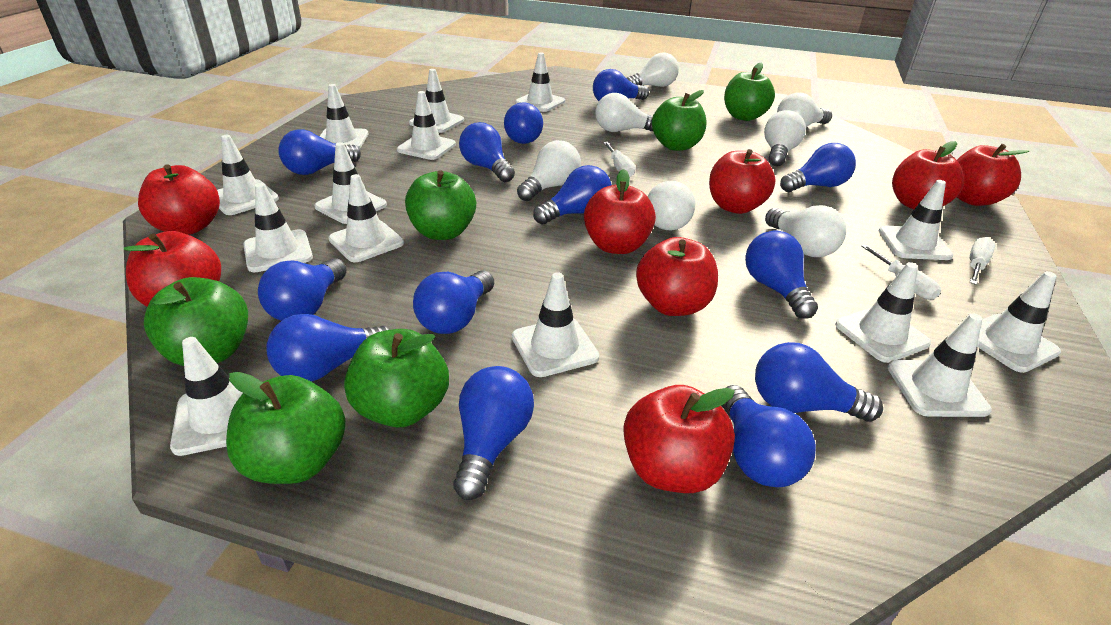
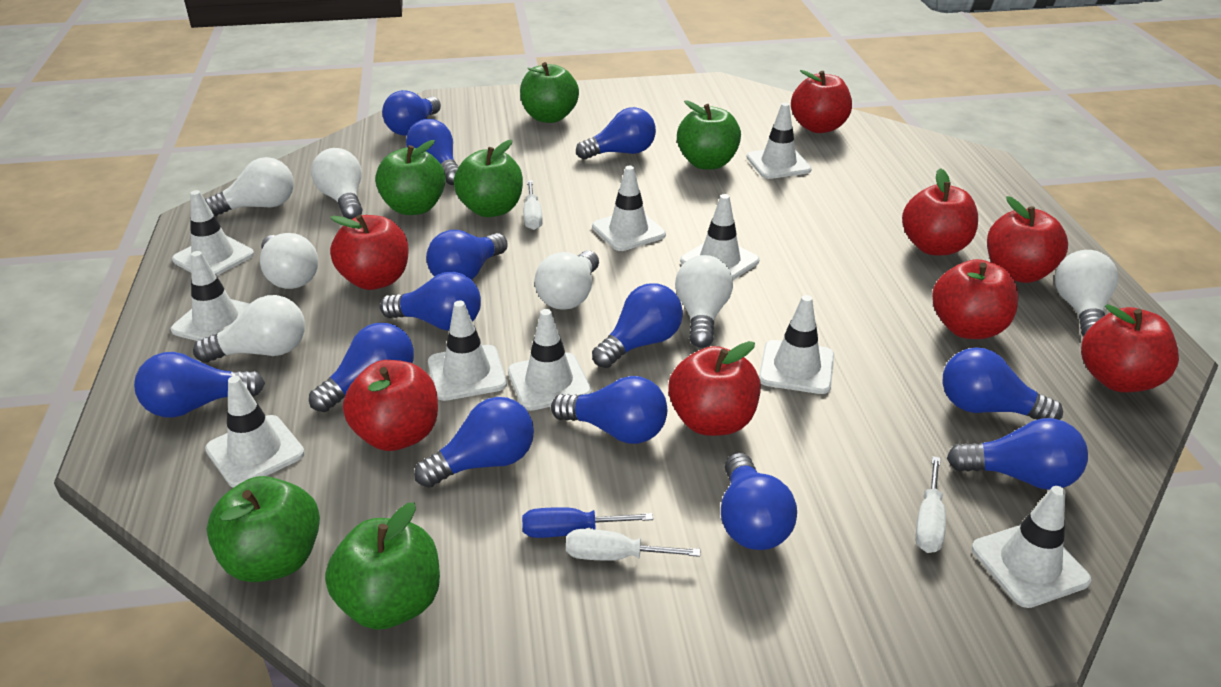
blue screwdriver: none = 0 -> [522,507,653,538] = 1
white traffic cone: [170,337,262,456] [217,135,279,215] [243,183,313,272] [315,142,387,224] [319,84,368,149] [328,174,404,262] [397,91,456,160] [409,69,464,133] [512,272,599,377] [515,52,565,112] [835,262,931,363] [879,180,953,260] [887,313,992,417] [977,271,1061,373] = 14 -> [171,251,250,341] [172,190,254,276] [205,376,305,488] [428,300,507,401] [508,309,592,411] [592,166,666,251] [680,194,760,280] [747,103,812,179] [759,295,834,394] [972,486,1091,608] = 10

